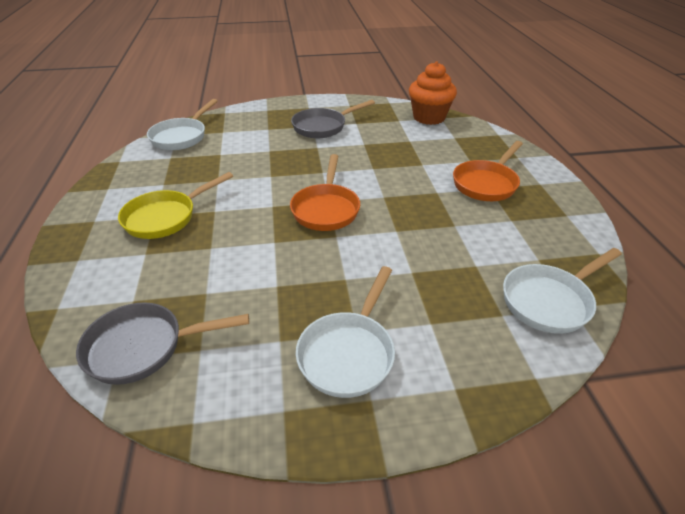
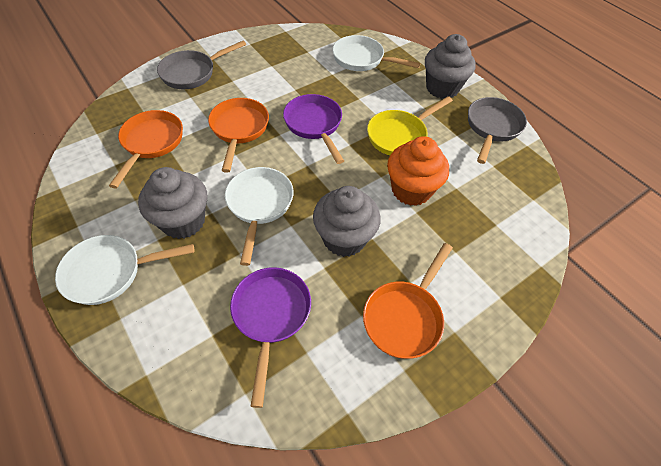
grey cupcake: none = 0 -> [138,167,207,239] [313,186,381,257] [425,34,476,99] = 3
orange pan: [290,154,360,231] [453,141,523,201] = 2 -> [109,110,183,189] [208,98,269,173] [363,243,453,359] = 3
purple pan: none = 0 -> [230,267,311,408] [283,94,344,164] = 2

